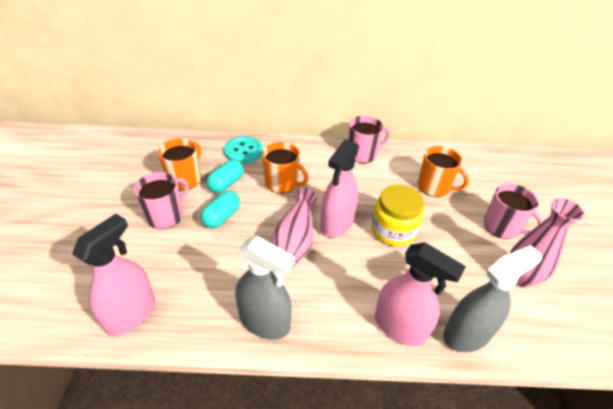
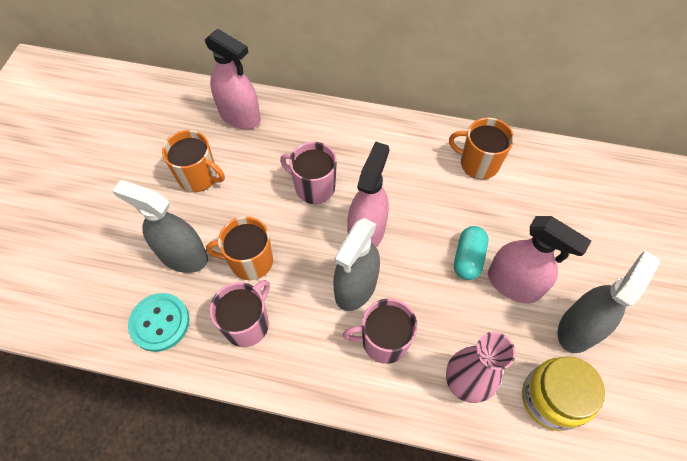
grey spray bottle: [235,236,295,340] [443,245,542,352] = 2 -> [112,180,208,273] [333,218,380,311] [557,251,660,353] = 3
pink vase: [271,188,317,267] [510,198,584,288] = 2 -> [446,332,516,403] = 1
turquoise capsule: [200,191,240,228] [206,160,244,193] = 2 -> [454,226,488,280] = 1

